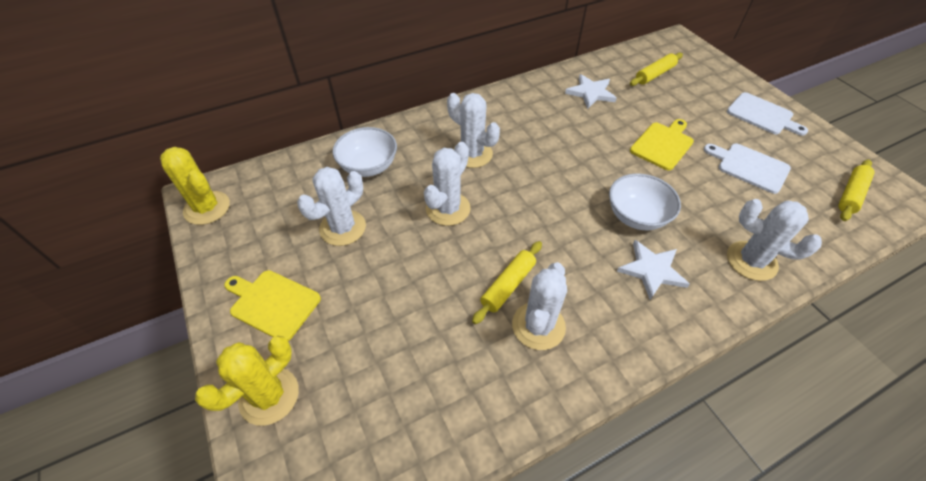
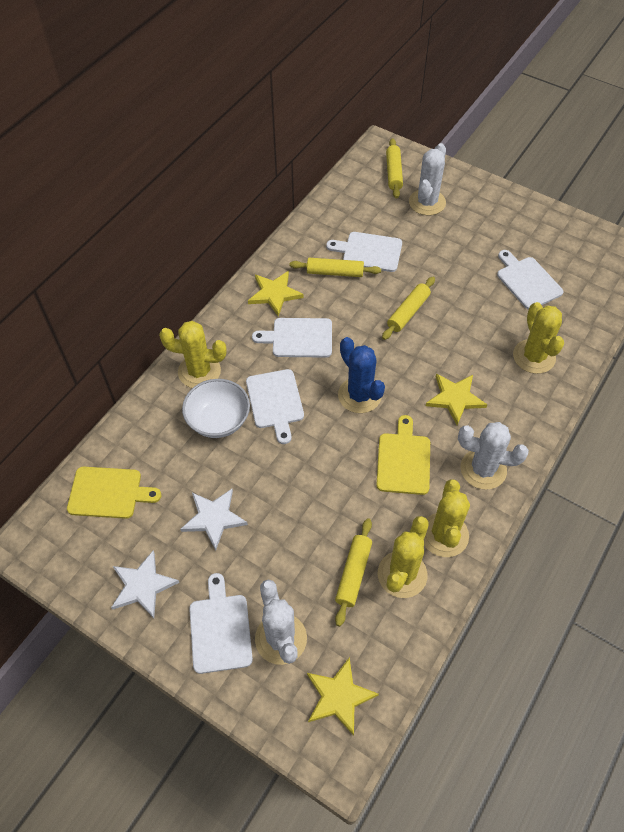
blue cactus: none = 0 -> [338,337,385,413] = 1
white bowl: [333,127,397,177] [609,173,681,230] = 2 -> [182,379,250,438] = 1
white cactus: [297,167,366,246] [424,142,471,226] [447,93,500,168] [512,262,567,350] [727,199,822,281] = 5 -> [255,580,307,665] [409,143,446,215] [458,422,529,490] = 3
white cutting board: [704,143,791,194] [727,92,808,136] = 2 -> [189,573,253,674] [246,369,304,444] [252,318,332,358] [326,232,402,272] [497,250,564,310] = 5
yellow cactus: [160,147,230,225] [195,336,299,426] = 2 -> [159,321,227,388] [378,516,429,598] [424,479,470,557] [513,302,564,374] = 4
yellow rolling pin: [472,241,542,324] [630,53,683,86] [838,159,875,221] = 3 -> [289,258,381,277] [335,518,372,626] [382,277,435,340] [386,138,403,199] = 4
yellow star: none = 0 -> [248,271,304,316] [307,657,379,736] [426,374,488,425] = 3

